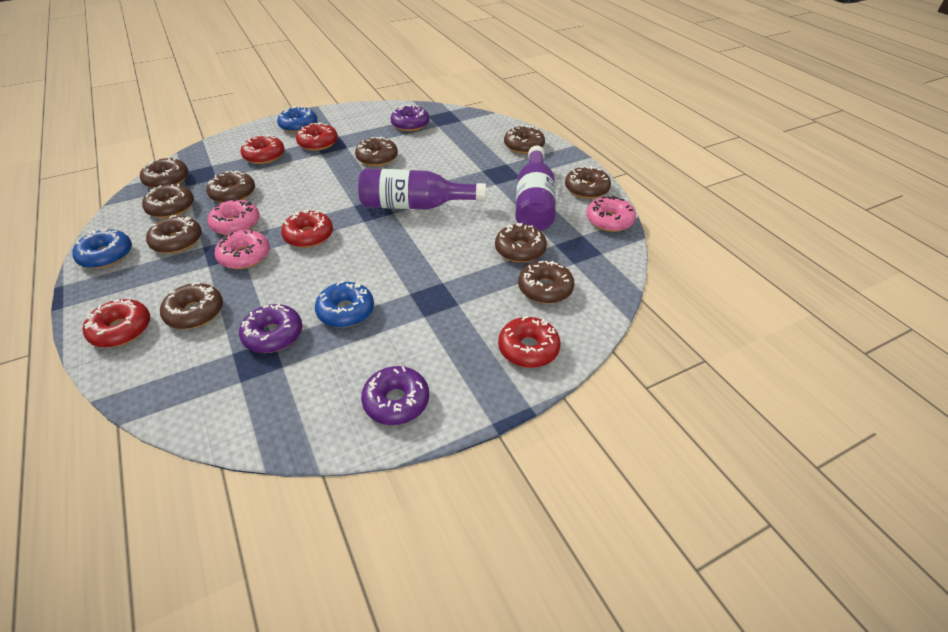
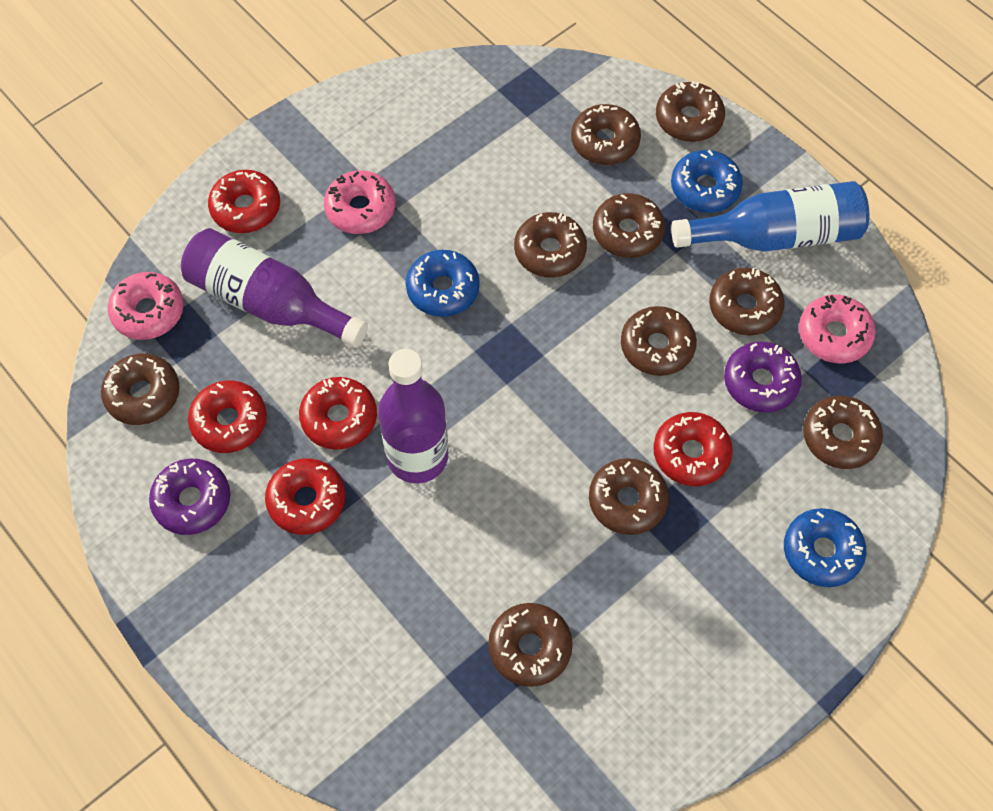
blue bottle: none = 0 -> [671,181,869,252] = 1
purple donut: [239,304,302,353] [361,366,429,425] [391,104,429,131] = 3 -> [149,459,230,535] [724,341,802,413] = 2

